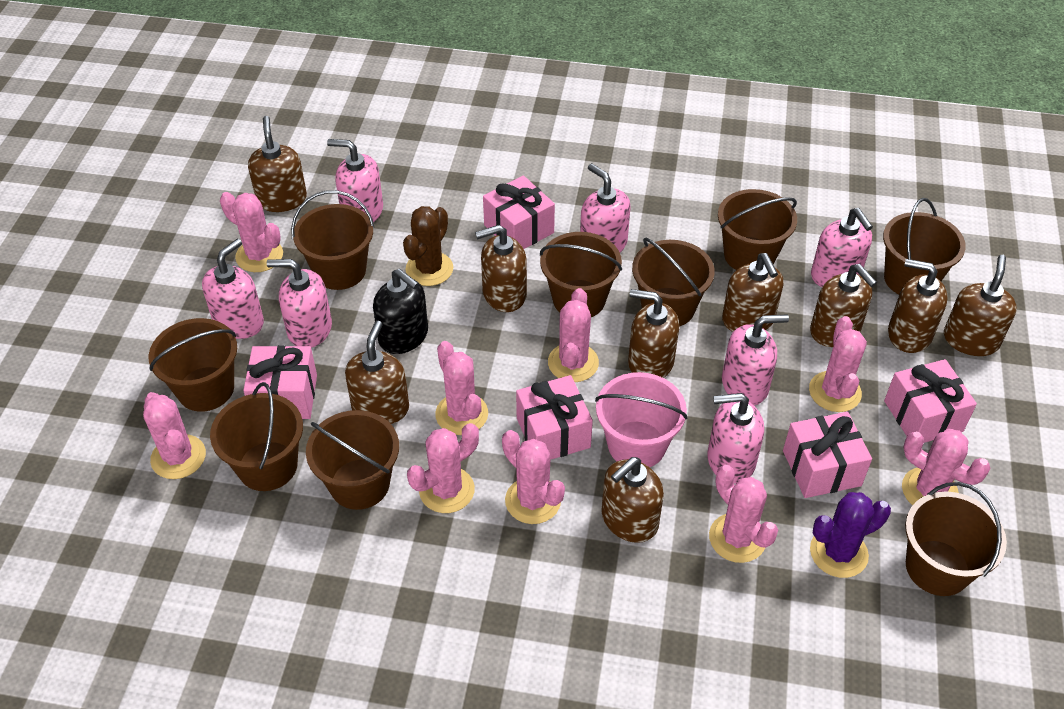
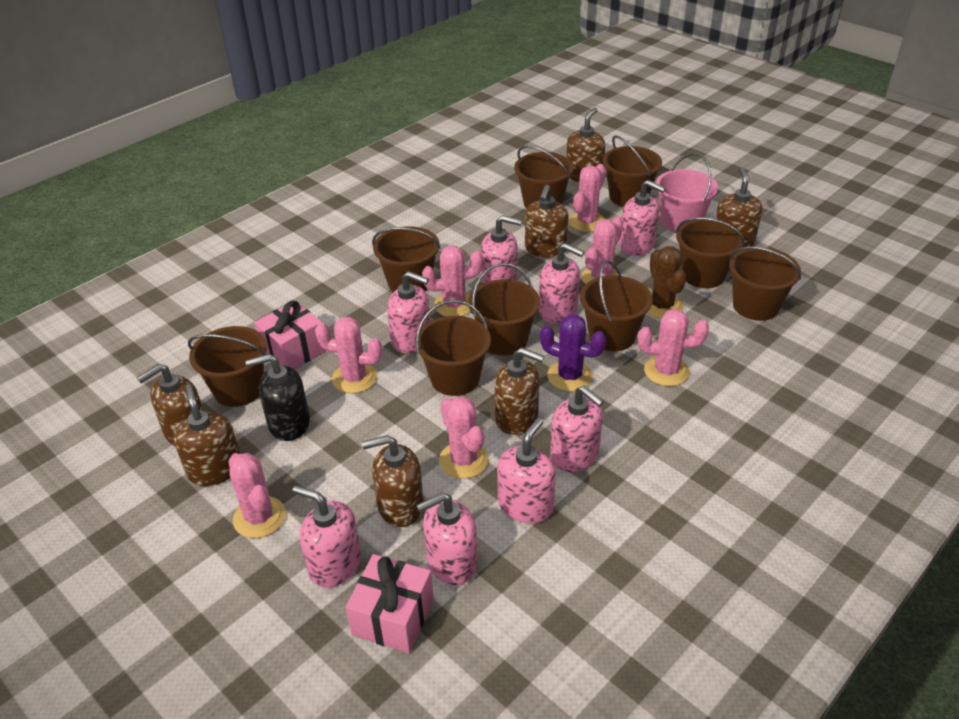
brown soap dispenser: [248,116,307,212] [345,321,409,424] [475,225,527,312] [601,457,664,543] [628,289,679,378] [722,253,783,332] [810,264,877,347] [888,259,948,353] [944,255,1017,356] = 9 -> [137,364,204,446] [174,384,240,486] [362,435,424,527] [494,347,544,435] [525,185,569,258] [566,108,605,182] [716,168,762,247] = 7
pink cactus: [143,392,206,479] [220,192,283,272] [407,423,479,513] [435,341,488,435] [502,430,565,524] [548,288,599,382] [709,465,778,563] [809,316,867,412] [902,429,990,505] = 9 -> [228,453,286,538] [315,316,382,393] [422,245,483,316] [439,396,489,479] [569,164,606,232] [581,217,623,284] [638,309,709,386] = 7
pink gift: [243,345,317,419] [483,175,555,249] [516,375,593,460] [783,412,872,498] [884,359,977,443] = 5 -> [254,301,327,369] [345,554,434,653] = 2
pink soap dispenser: [202,239,264,339] [267,259,332,348] [327,139,383,222] [580,163,631,252] [707,393,764,484] [722,315,789,405] [811,208,873,287] = 7 -> [292,485,361,588] [387,271,430,353] [416,492,478,585] [481,215,522,284] [497,418,556,523] [539,243,584,323] [550,386,604,472] [620,180,666,256] = 8

